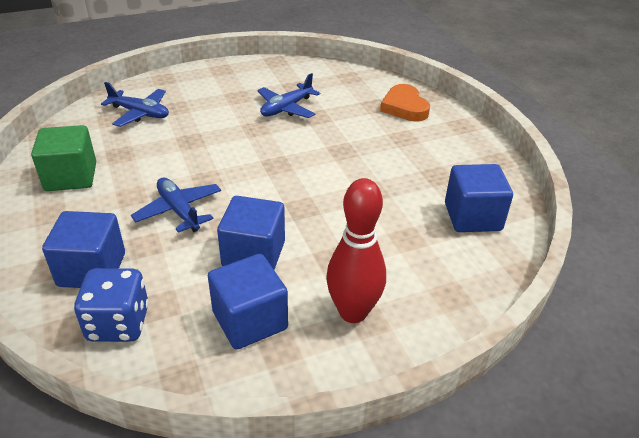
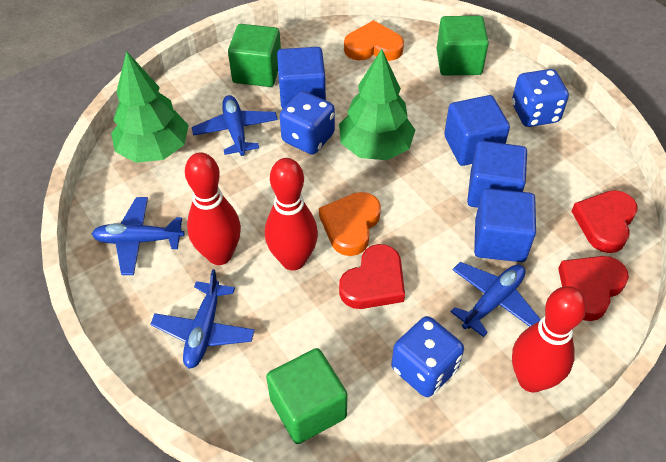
blue dice: [74,268,149,342] = 1 -> [280,91,335,154] [391,316,464,397] [512,69,569,127] = 3
blue plane: [101,82,169,127] [131,178,221,233] [257,73,320,118] = 3 -> [92,197,184,275] [150,269,255,369] [192,95,278,156] [450,262,541,337] = 4
green cube: [31,125,96,191] = 1 -> [228,24,281,87] [266,348,348,444] [437,16,489,75] = 3
green tree: none = 0 -> [111,51,189,163] [339,49,415,160] = 2
orange heart: [380,84,430,122] = 1 -> [319,192,381,256] [344,20,404,61] = 2
red bowling pin: [326,178,386,323] = 1 -> [185,152,241,265] [265,158,318,270] [512,286,587,392] = 3
red heart: none = 0 -> [339,244,405,309] [558,256,629,321] [571,190,637,253] = 3

